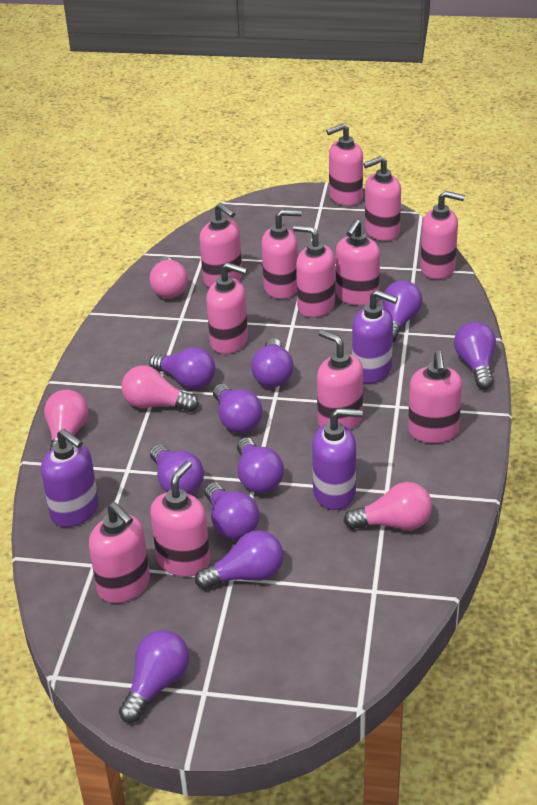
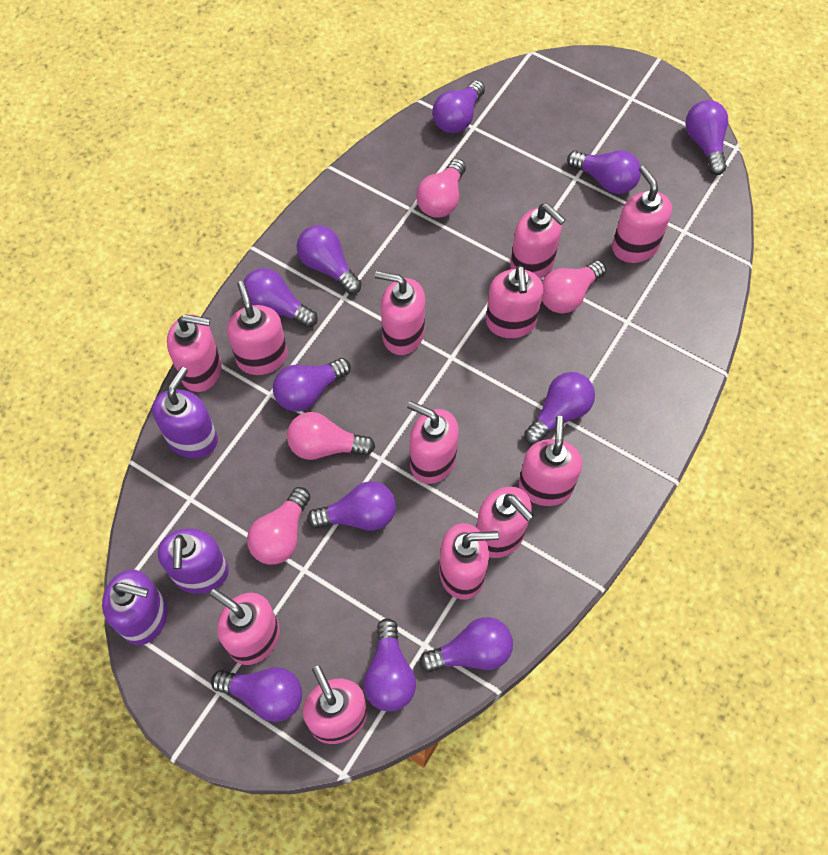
purple light bulb: [119,630,189,723] [149,347,215,389] [150,444,204,495] [195,530,283,590] [205,482,260,540] [213,384,263,433] [237,437,284,493] [251,338,293,387] [382,280,422,342] [454,322,496,389] = 10 -> [211,667,302,722] [244,268,318,328] [273,358,351,412] [297,225,362,294] [307,481,396,531] [363,618,416,711] [419,617,513,672] [432,80,485,133] [524,372,595,444] [567,150,641,194] [685,100,728,175] = 11

